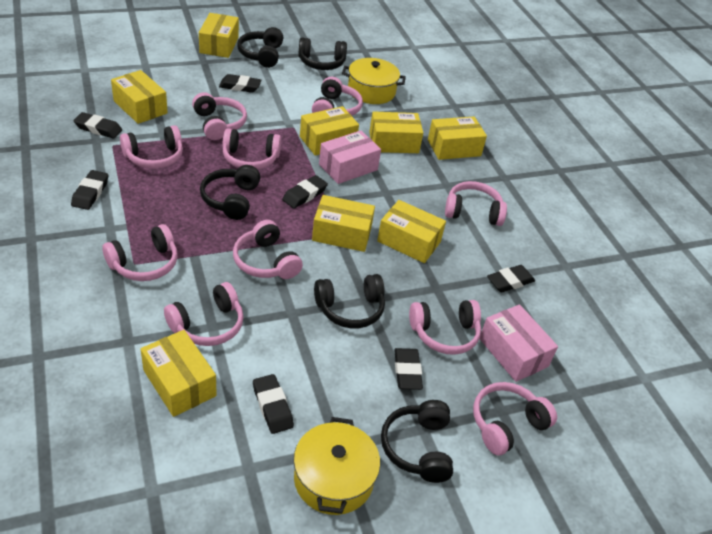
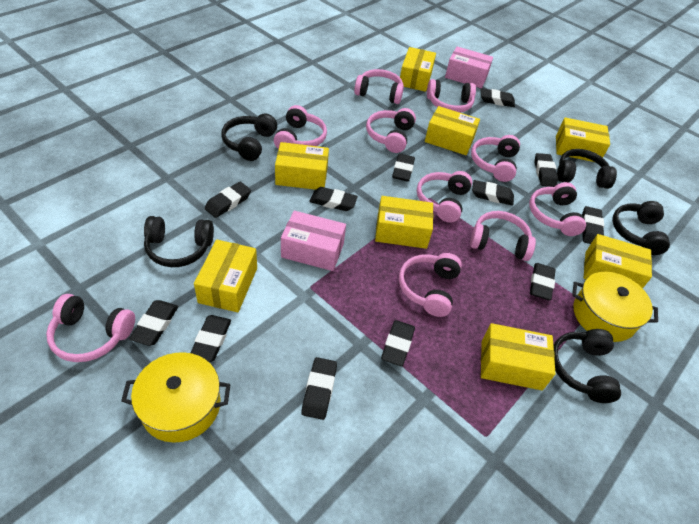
black eraser: [71,170,108,210] [73,112,122,139] [219,74,261,93] [253,374,294,434] [282,175,328,208] [394,348,423,390] [487,265,535,293] = 7 -> [129,300,178,346] [190,315,231,362] [205,182,251,218] [301,357,337,420] [309,187,358,211] [381,320,415,366] [392,154,415,182] [472,180,514,206] [481,88,515,107] [530,263,556,300] [534,153,558,187] [582,206,604,244] = 12

